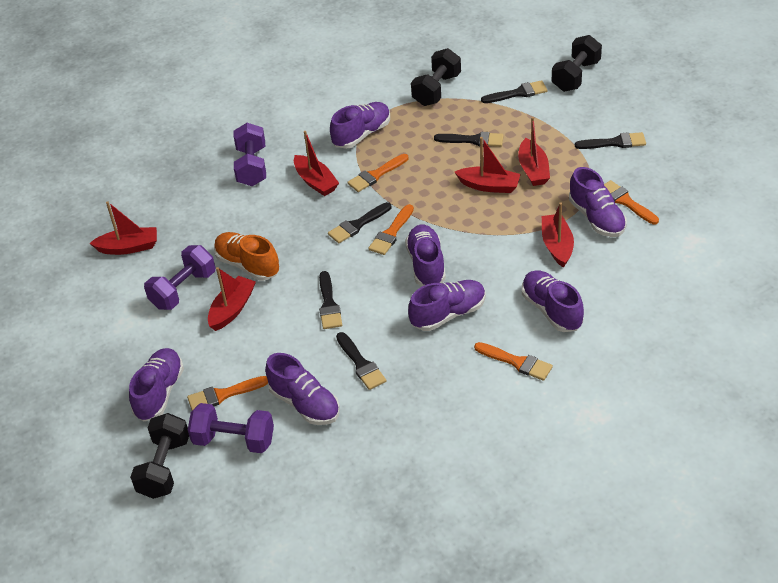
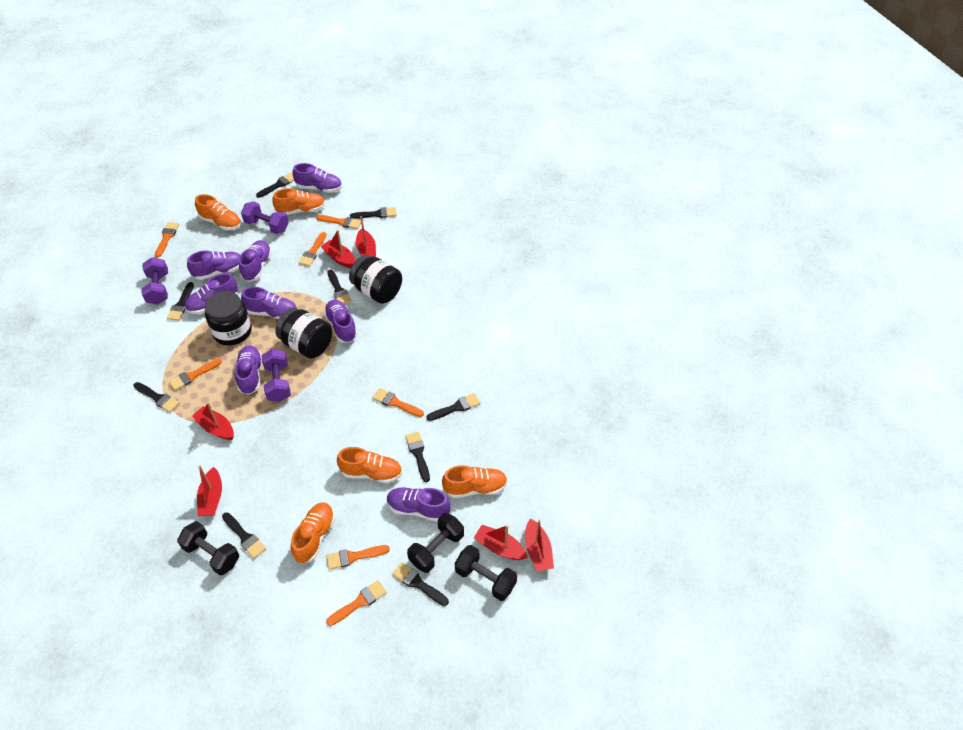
black brush: [319,271,342,329] [328,202,391,243] [336,332,386,390] [434,132,504,147] [481,80,548,103] [575,132,646,149] = 6 -> [133,382,179,412] [167,282,194,321] [222,512,266,559] [256,173,294,198] [327,270,351,304] [350,207,397,219] [392,562,449,606] [405,432,430,482] [426,393,480,421] = 9
black jar: none = 0 -> [205,291,252,345] [275,308,332,359] [349,255,402,304] = 3
orange brush: [187,376,268,410] [347,154,408,192] [368,204,414,255] [474,342,553,381] [604,180,659,224] = 5 -> [155,222,179,257] [169,358,222,391] [299,232,326,266] [316,215,361,229] [326,545,390,570] [326,580,387,626] [372,388,424,417] = 7
orange shoe: [214,232,280,281] = 1 -> [195,194,241,230] [272,188,325,215] [291,502,335,563] [337,447,402,483] [442,465,507,498] = 5
purple shoe: [129,348,184,421] [265,353,340,425] [330,102,390,149] [405,225,446,286] [408,280,486,331] [522,270,584,332] [569,167,627,237] = 7 -> [185,273,238,314] [187,250,240,280] [235,345,262,395] [239,240,272,282] [241,287,297,319] [293,163,342,193] [324,300,357,343] [387,487,450,522] = 8

